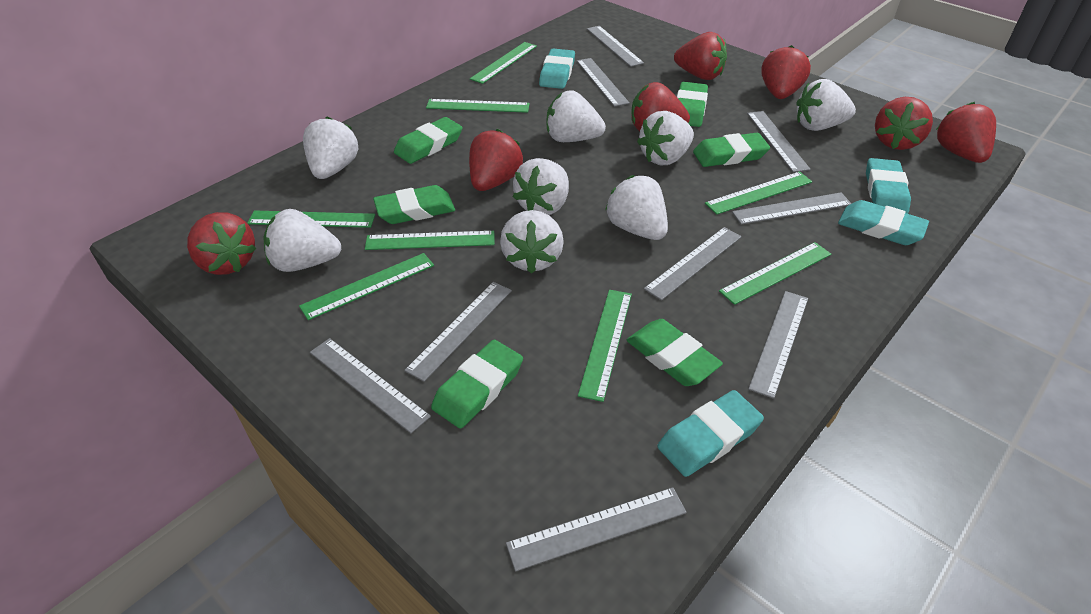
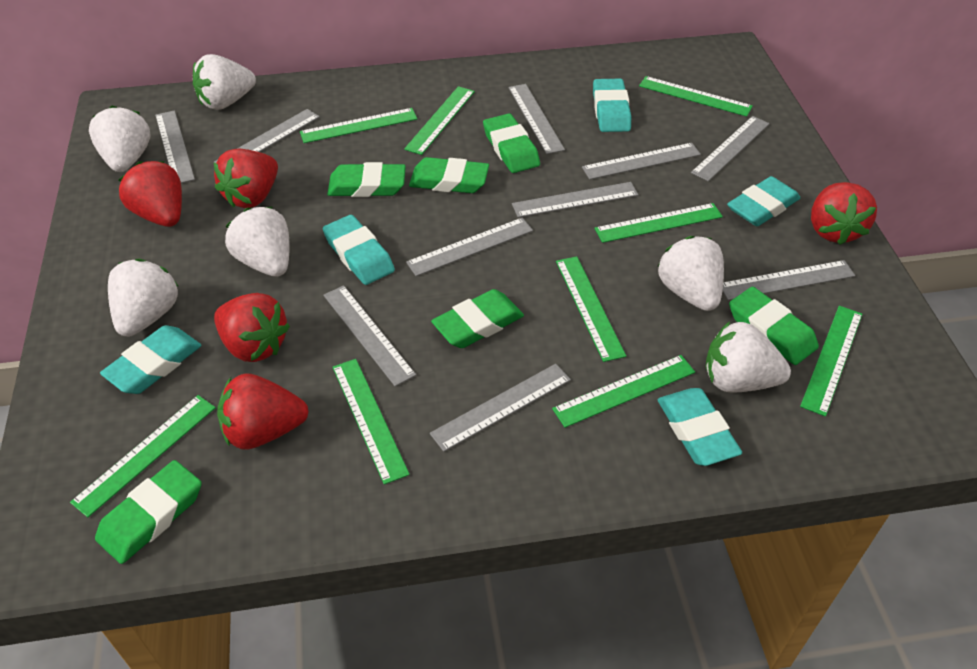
green ruler: [248,210,375,228] [299,253,434,320] [365,231,495,250] [426,99,530,113] [470,42,537,84] [578,290,632,402] [705,171,812,215] [719,242,831,305] = 8 -> [70,395,216,517] [300,108,417,143] [333,359,410,485] [404,86,475,155] [552,355,695,428] [556,256,626,362] [594,203,723,243] [639,76,753,117] [800,306,862,416] = 9
grey ruler: [310,338,431,433] [404,282,512,382] [506,487,687,572] [577,58,630,107] [587,26,644,67] [644,227,742,301] [732,192,852,225] [747,111,811,172] [748,291,808,399] = 9 -> [155,111,195,183] [214,109,320,163] [323,285,416,386] [406,218,533,276] [430,364,571,452] [508,84,565,154] [512,182,638,218] [582,143,701,180] [691,116,770,181] [722,260,855,300] = 10
red strawberry: [187,212,257,275] [469,129,523,191] [631,82,690,131] [674,32,727,80] [761,45,811,99] [875,97,933,150] [936,102,996,163] = 7 -> [119,161,182,227] [214,149,278,208] [214,293,290,362] [217,373,309,449] [811,182,877,245] = 5
turquoise eraser: [539,49,575,89] [657,390,764,477] [838,200,929,245] [866,158,911,214] = 4 -> [100,325,201,394] [323,215,395,285] [593,79,631,132] [658,388,742,466] [727,176,800,226] = 5
white strawberry: [264,209,341,272] [303,117,358,179] [500,210,564,274] [513,158,569,215] [546,90,606,142] [605,175,668,240] [637,111,694,165] [796,79,856,131] = 8 -> [89,106,150,172] [108,259,179,337] [193,54,256,110] [225,207,290,277] [657,236,724,311] [706,322,791,393] = 6

